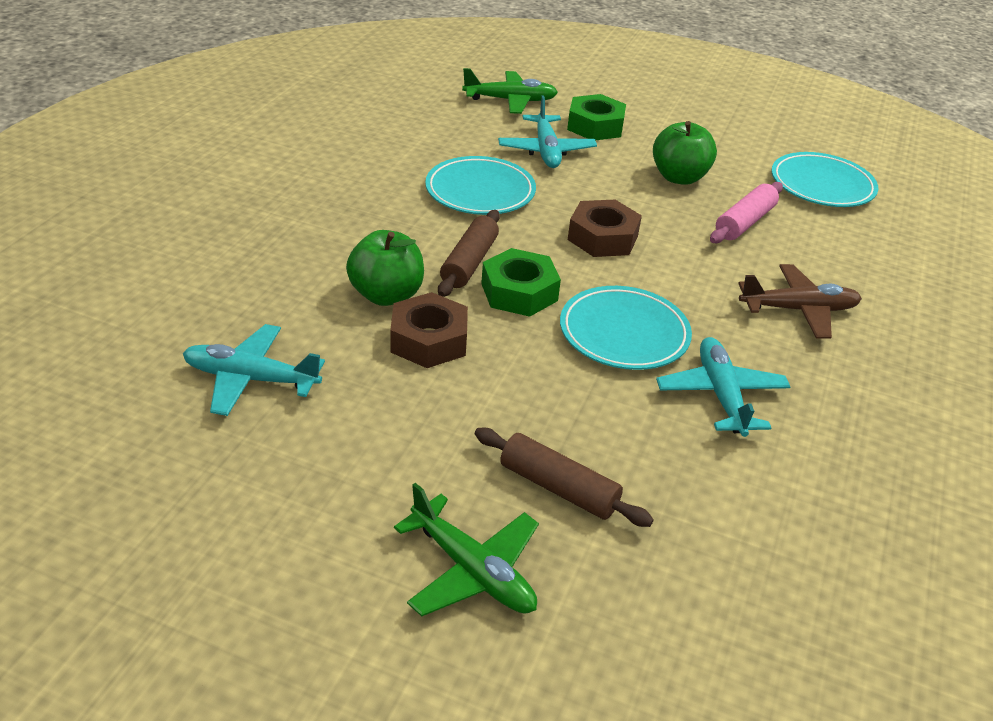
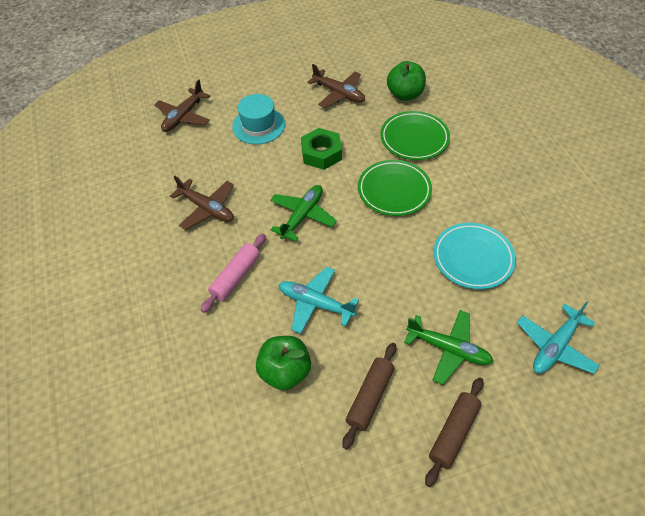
brown nut: [390,292,468,368] [568,200,642,257] = 2 -> none = 0
brown plane: [738,264,862,339] = 1 -> [154,79,210,132] [170,176,234,230] [307,64,365,108] = 3
green nut: [481,248,561,317] [567,94,626,140] = 2 -> [301,128,342,170] = 1
green plate: none = 0 -> [358,160,432,216] [380,111,450,160] = 2
turquoise hat: none = 0 -> [232,94,285,144] = 1
turquoise plane: [183,324,325,416] [498,95,597,168] [656,337,791,437] = 3 -> [279,267,359,334] [517,301,600,374] = 2
turquoise plate: [425,156,536,215] [560,286,692,370] [771,152,878,207] = 3 -> [433,223,516,289] = 1

